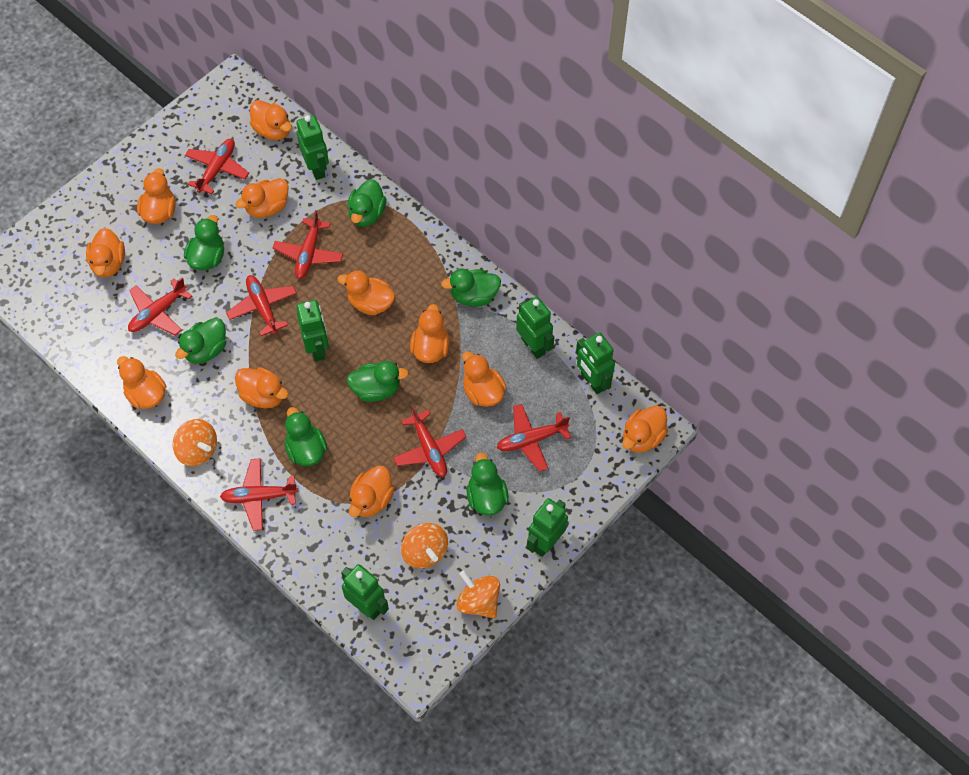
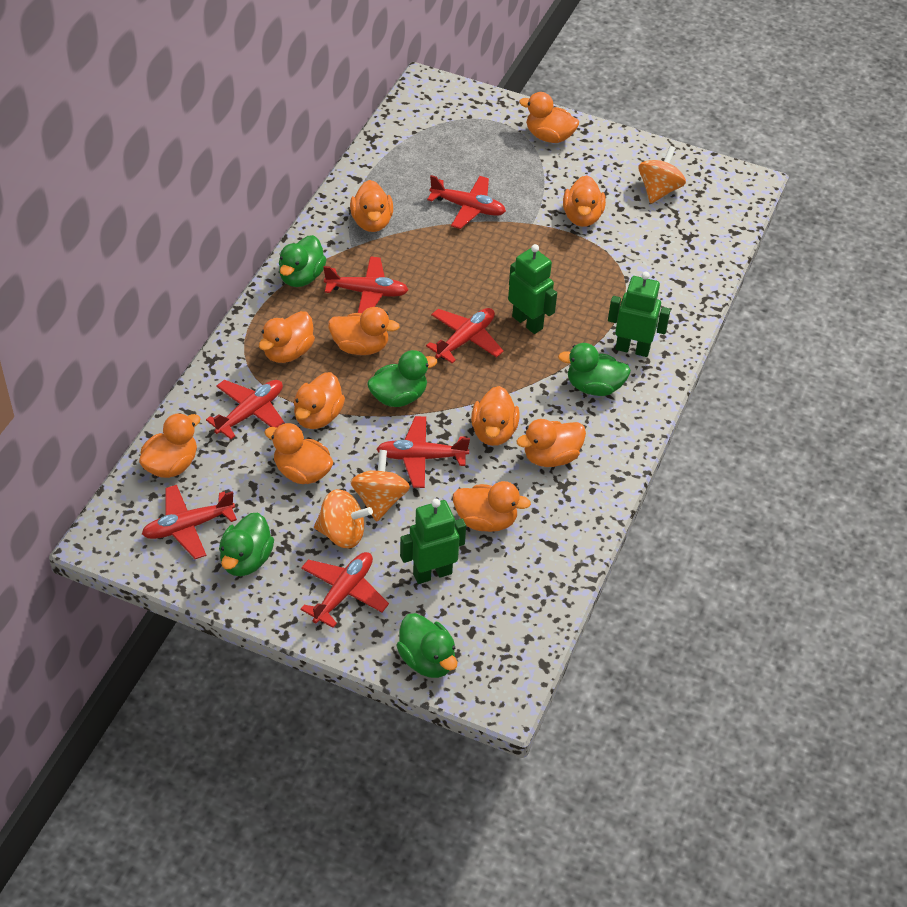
green duck: [175,318,226,364] [184,215,224,271] [284,407,327,466] [347,179,386,227] [347,361,409,402] [441,269,501,306] [466,453,509,516] = 7 -> [219,513,274,576] [279,235,327,287] [367,350,437,407] [396,613,457,678] [558,343,631,396] = 5
green robot: [296,115,329,180] [296,300,329,362] [341,564,389,620] [516,296,554,359] [527,498,568,557] [576,332,615,394] = 6 -> [400,499,466,584] [508,244,557,334] [608,271,671,357] = 3

